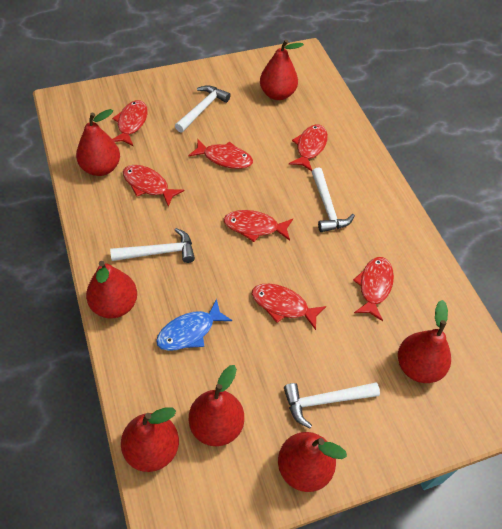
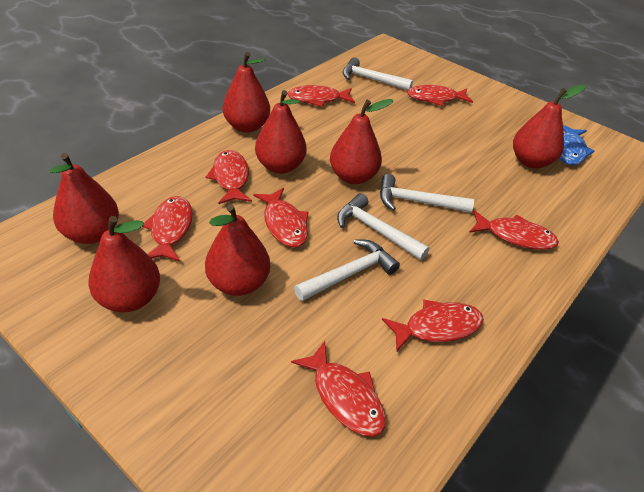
red fish: [112,100,148,146] [123,165,185,207] [188,139,253,169] [224,210,293,242] [252,284,326,330] [289,124,328,171] [353,257,394,321] = 7 -> [142,196,193,262] [206,150,252,204] [253,188,309,247] [287,85,355,107] [291,341,386,437] [382,299,484,352] [407,85,473,106] [469,210,559,250] = 8

